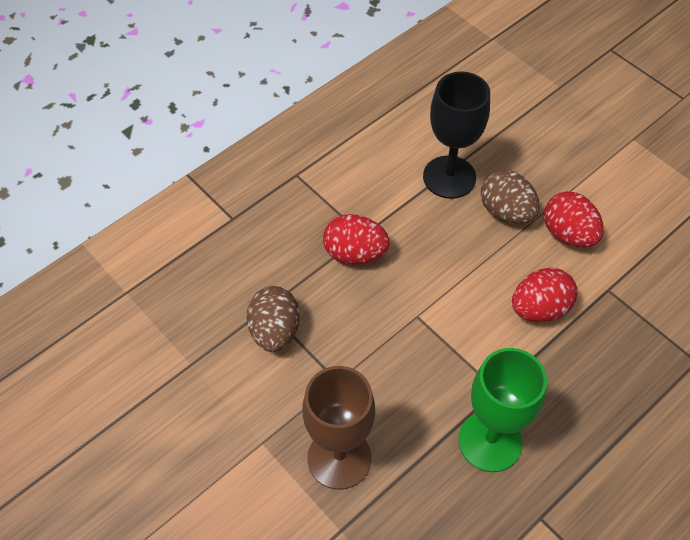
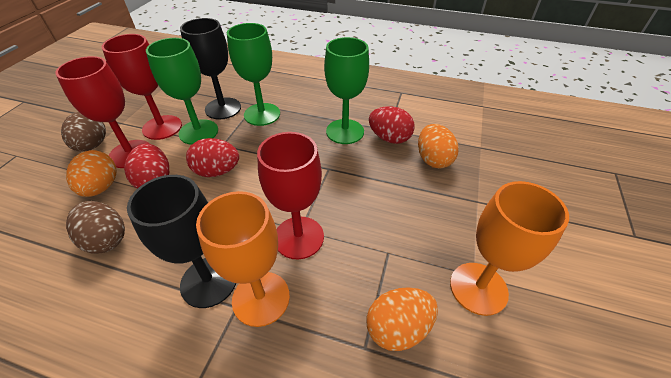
black goblet: [423,71,490,199] = 1 -> [127,175,236,308] [180,18,241,119] = 2
brown goblet: [302,366,375,490] = 1 -> none = 0
green goblet: [458,348,547,472] = 1 -> [146,38,218,145] [227,23,280,126] [324,37,369,144] = 3
orange egg: none = 0 -> [66,150,116,197] [367,287,438,351] [418,124,459,168] = 3
orange goblet: none = 0 -> [196,191,290,327] [450,181,569,316] = 2
red goblet: none = 0 -> [55,56,150,168] [102,34,182,140] [257,132,324,259] = 3

